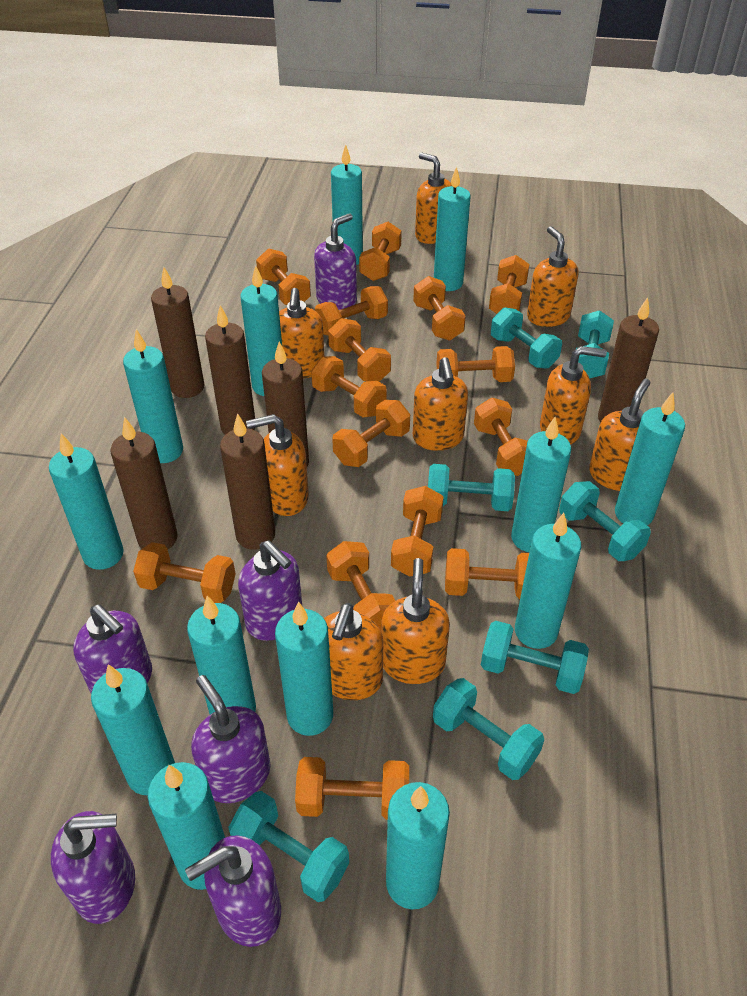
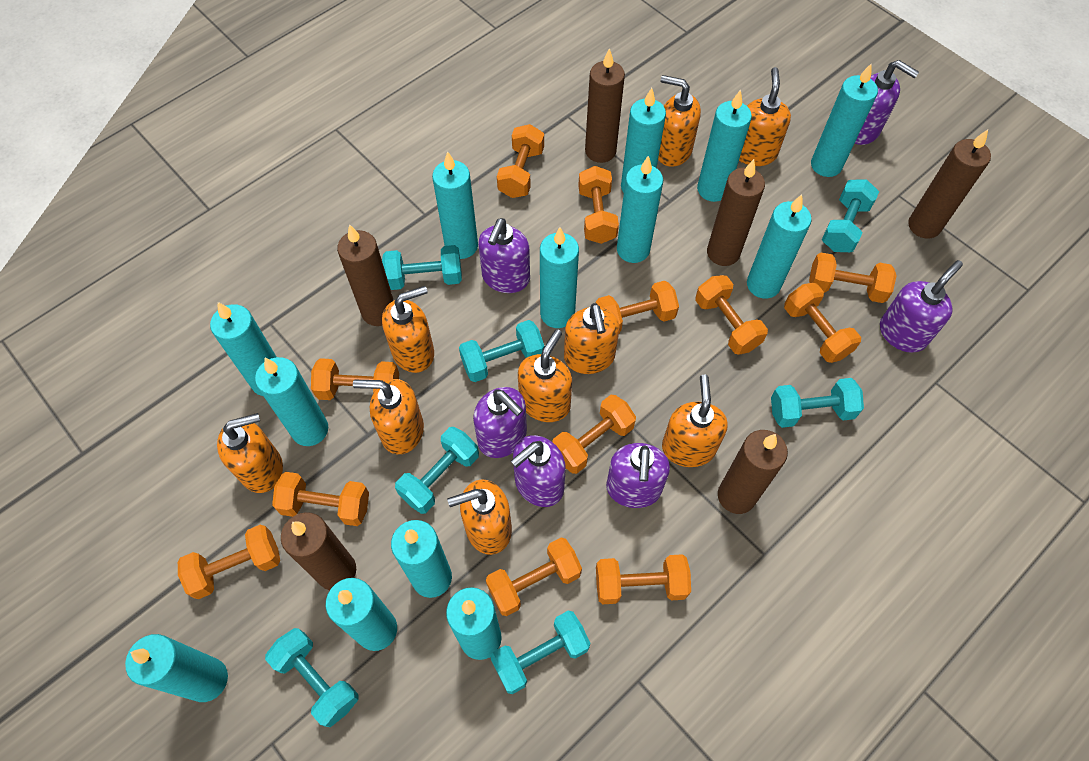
orange dumbbell: [133,542,235,603] [256,248,311,305] [295,757,409,820] [311,356,387,417] [315,286,388,335] [326,541,395,630] [328,318,391,382] [332,400,410,467] [359,222,402,281] [391,486,444,577] [413,276,466,341] [436,346,515,382] [445,548,529,599] [474,398,528,476] [489,255,530,314] = 15 -> [178,525,280,599] [272,472,369,526] [311,358,399,400] [486,538,582,616] [497,124,544,198] [552,395,636,474] [578,166,619,244] [596,281,679,333] [596,554,691,604] [695,275,768,355] [784,283,861,363] [809,253,897,303] = 12

